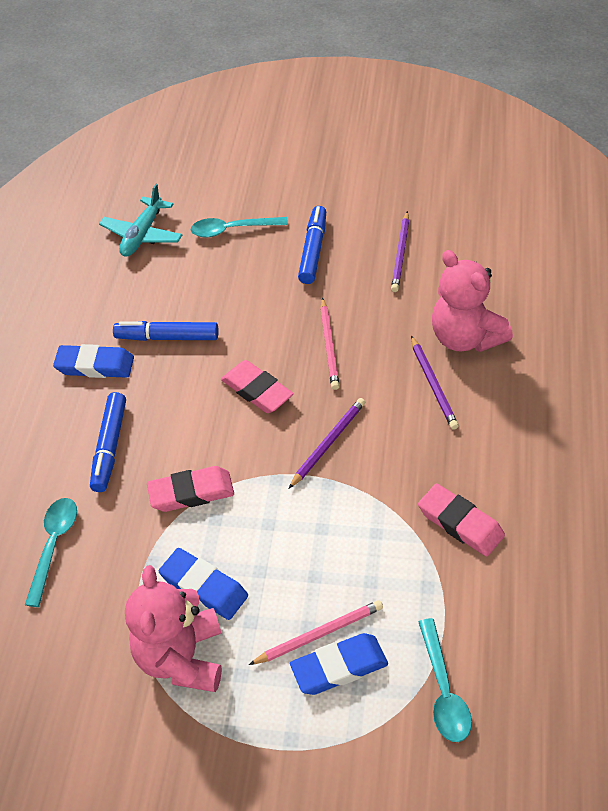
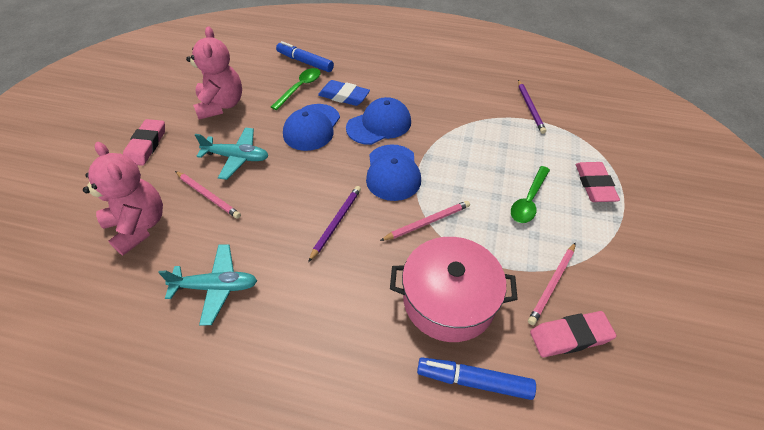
blue cap: none = 0 -> [283,104,340,151] [346,97,411,145] [366,144,421,201] = 3
blue eraser: [53,344,134,378] [159,548,248,620] [290,633,388,695] = 3 -> [318,80,370,106] = 1
blue marker: [90,392,126,492] [113,321,218,341] [298,206,326,284] = 3 -> [276,41,334,72] [417,357,536,400] = 2
green spoon: none = 0 -> [271,68,321,110] [511,166,550,223] = 2
pink pencil: [249,600,383,665] [320,297,339,390] = 2 -> [175,171,241,219] [380,201,470,241] [528,242,576,325] = 3
pink pot: none = 0 -> [390,237,518,342] = 1
purple pencil: [288,398,365,489] [391,211,409,292] [411,336,459,430] = 3 -> [308,186,361,262] [518,80,546,134] = 2
turquoise plane: [99,184,182,257] = 1 -> [158,244,257,325] [195,127,269,180] = 2
turquoise spoon: [25,498,77,607] [191,217,288,238] [419,618,472,742] = 3 -> none = 0

